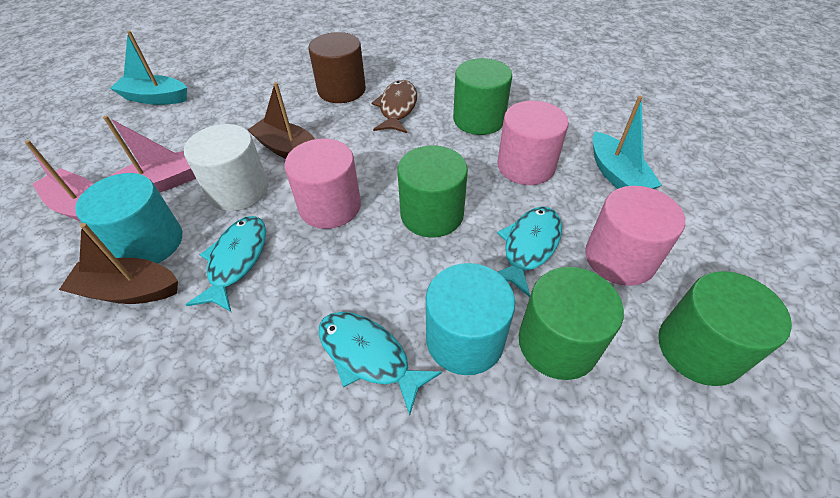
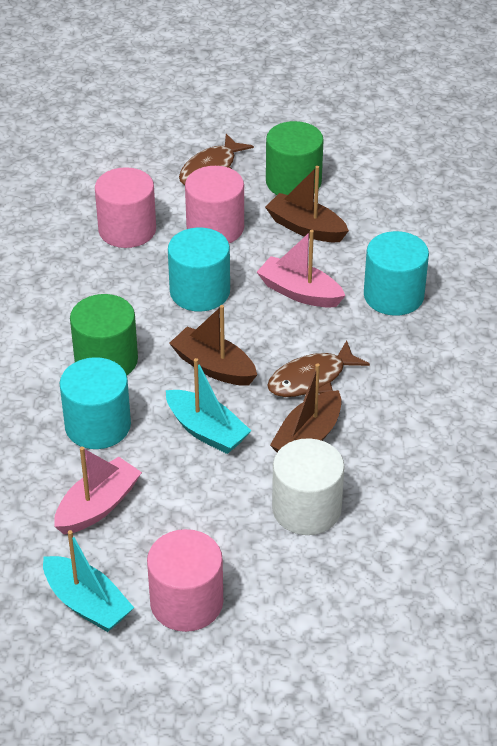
brown boat: [59,223,178,304] [248,82,315,159] = 2 -> [169,305,257,385] [265,166,349,242] [270,363,342,452] = 3
brown cylinder: [308,32,366,103] = 1 -> none = 0
brown fish: [372,80,417,133] = 1 -> [179,134,254,185] [267,341,370,397] = 2
green cylinder: [398,145,468,238] [453,58,512,135] [519,267,624,380] [658,271,792,386] = 4 -> [70,294,138,375] [266,121,324,195] = 2
turquoise cylinder: [75,173,182,263] [426,263,515,375] = 2 -> [60,357,131,449] [168,227,230,312] [364,231,429,316] = 3
turquoise fish: [186,216,266,312] [319,312,442,415] [497,207,562,297] = 3 -> none = 0

